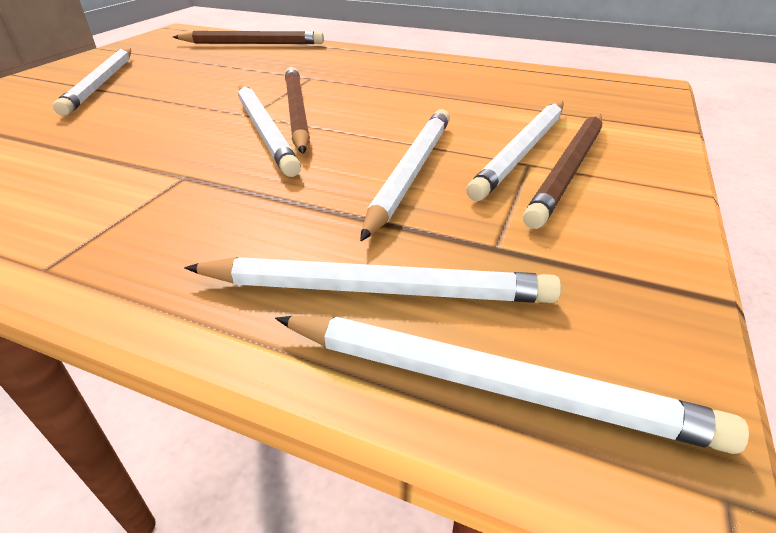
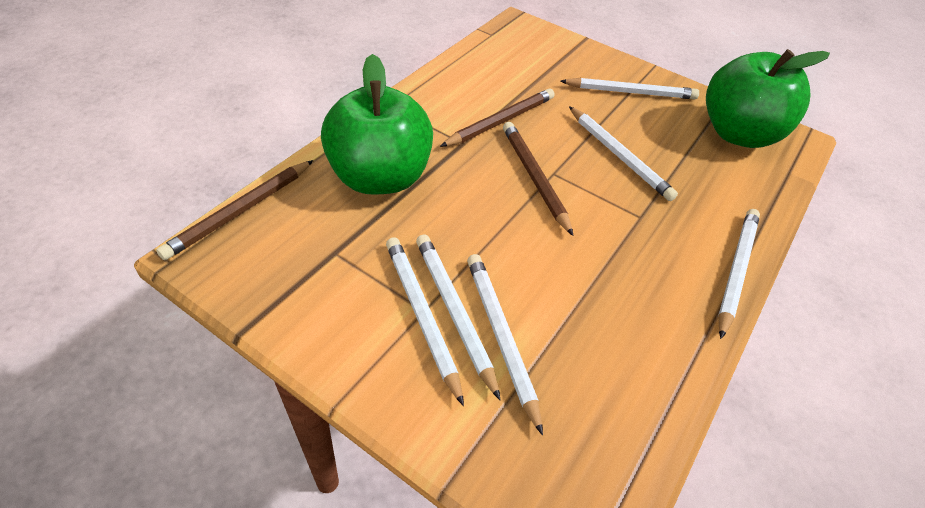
green apple: none = 0 -> [321,54,433,195] [706,49,830,148] = 2

